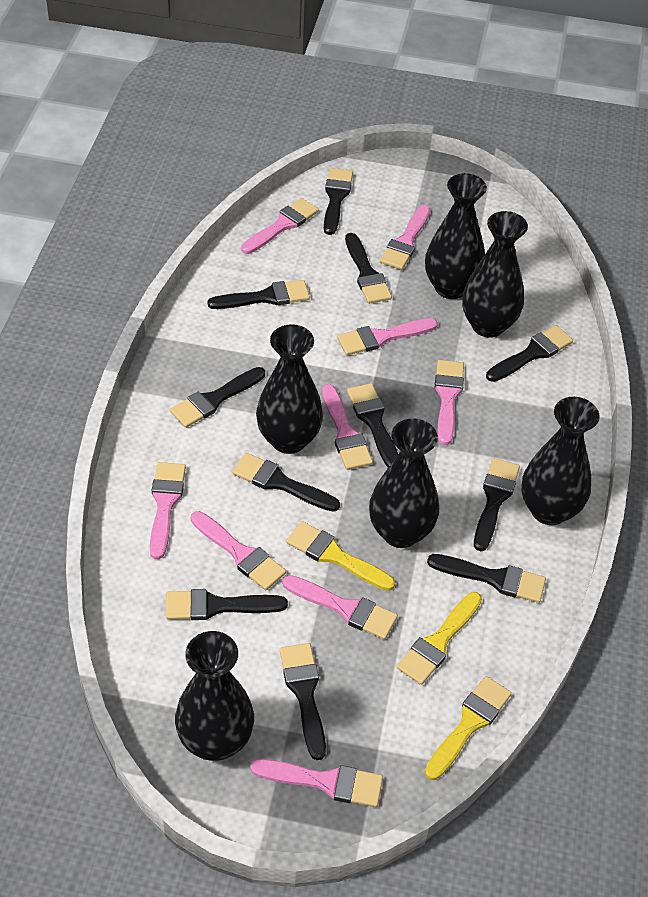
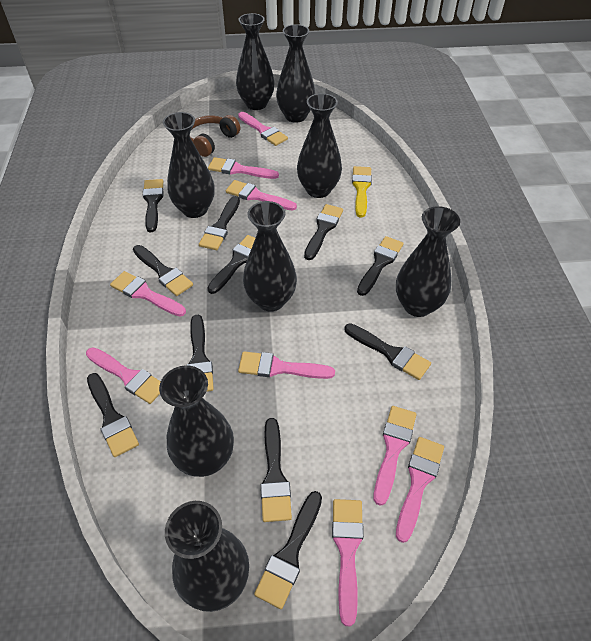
black vase: [175,631,254,761] [256,324,323,454] [369,418,439,548] [425,173,487,299] [462,211,528,338] [522,397,599,525] = 6 -> [159,365,234,477] [163,112,215,218] [165,501,249,612] [236,13,275,110] [243,201,297,311] [276,24,315,123] [297,93,342,198] [396,206,460,317] = 8
brown headphones: none = 0 -> [190,115,240,157] = 1
yellow brush: [286,521,395,591] [397,592,482,685] [425,676,512,780] = 3 -> [352,166,372,217] = 1

